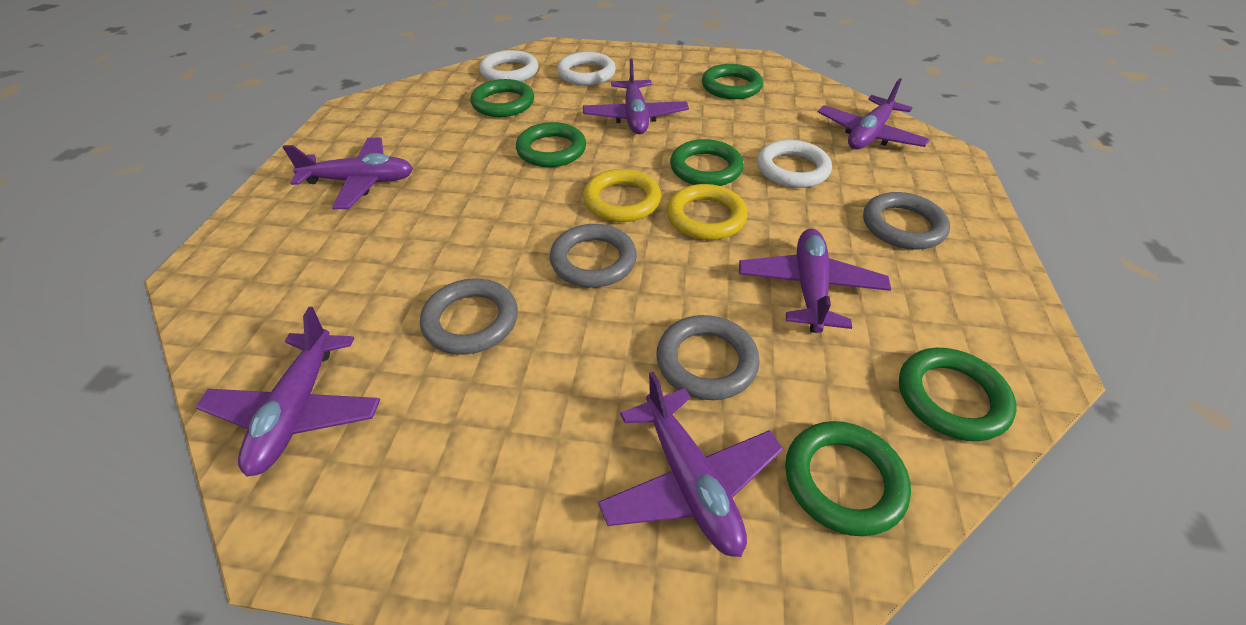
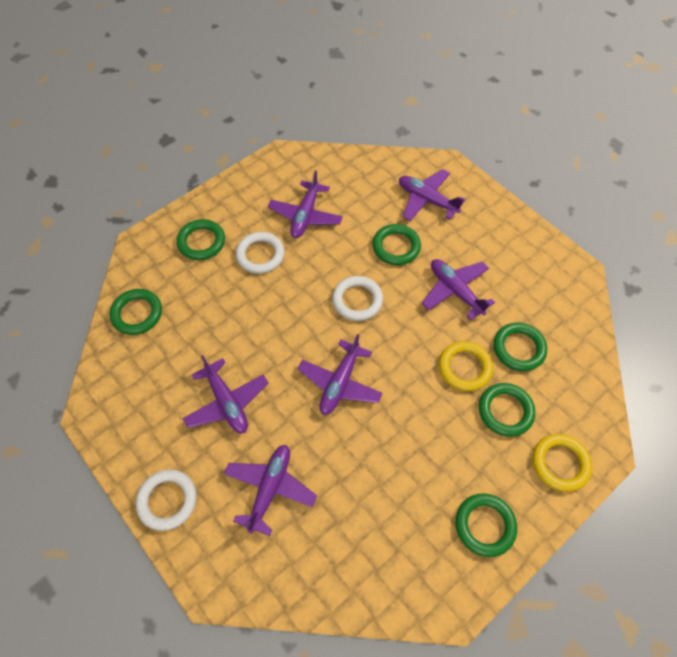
grey ring: [420,279,518,355] [550,224,637,288] [656,315,760,400] [863,192,950,250] = 4 -> none = 0

